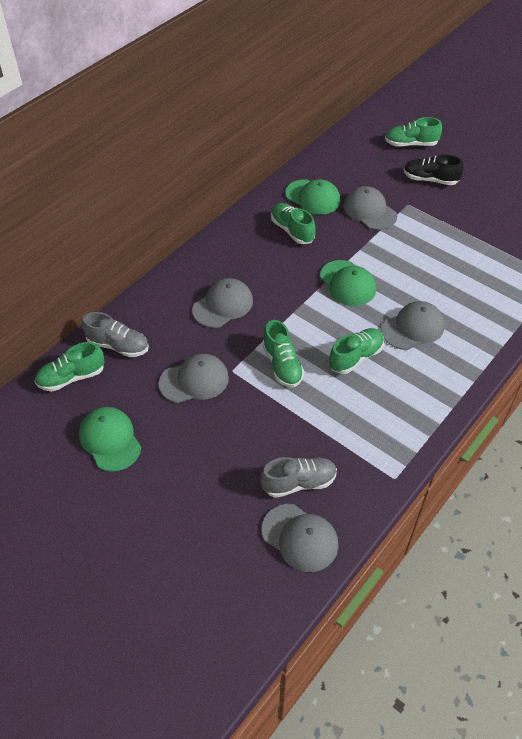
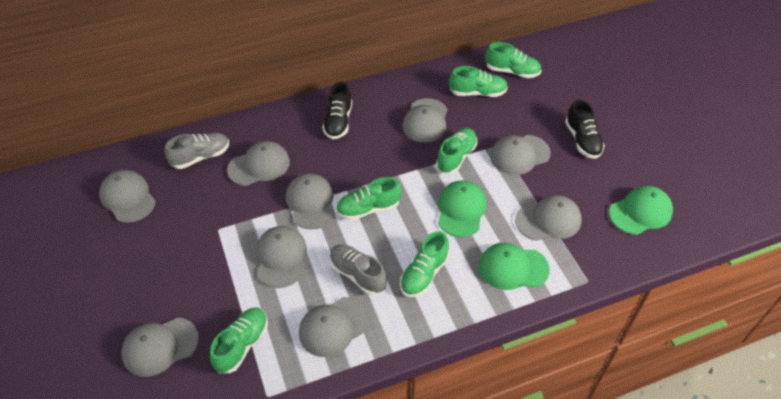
black shoe: [403,154,464,185] = 1 -> [322,81,352,139] [565,100,605,159] = 2
green shoe: [34,342,105,392] [262,320,304,388] [271,203,316,244] [329,328,384,374] [385,117,442,147] = 5 -> [210,307,268,373] [336,177,401,220] [400,231,449,297] [436,128,477,174] [449,66,508,97] [485,42,542,78] = 6
grey cap: [159,354,229,403] [192,278,253,328] [262,504,338,572] [343,186,397,230] [381,301,445,350] = 5 -> [99,170,156,223] [121,318,199,377] [227,141,290,186] [256,226,307,288] [286,174,335,230] [299,297,370,357] [402,98,448,143] [490,135,551,175] [515,195,582,241] = 9

